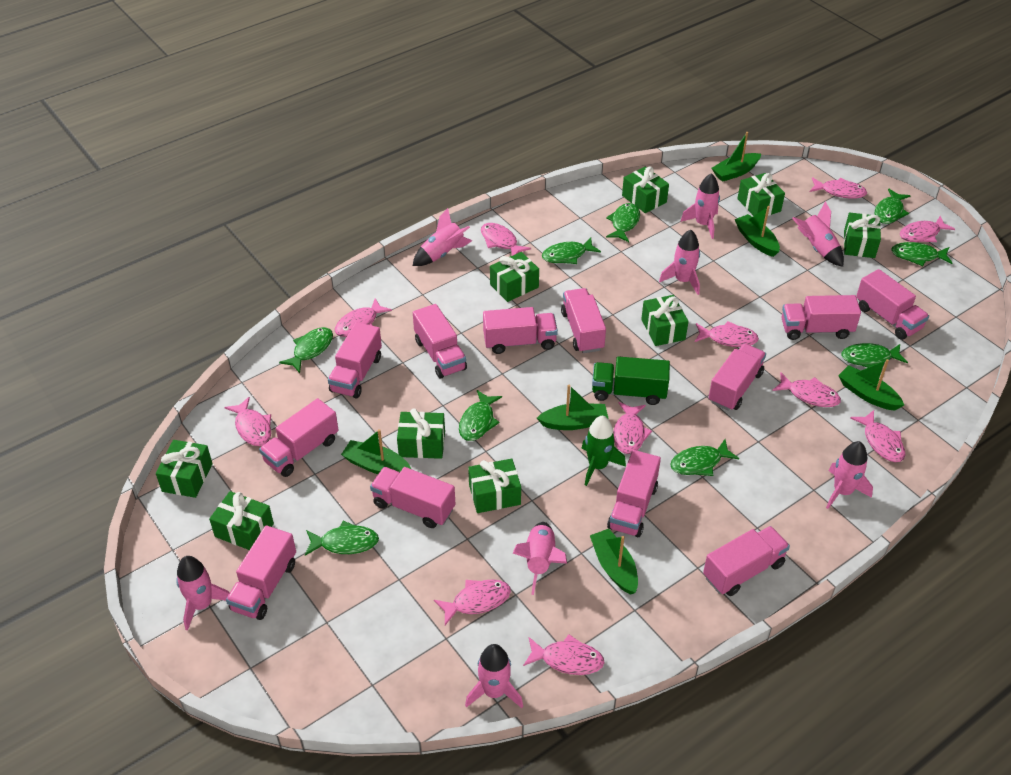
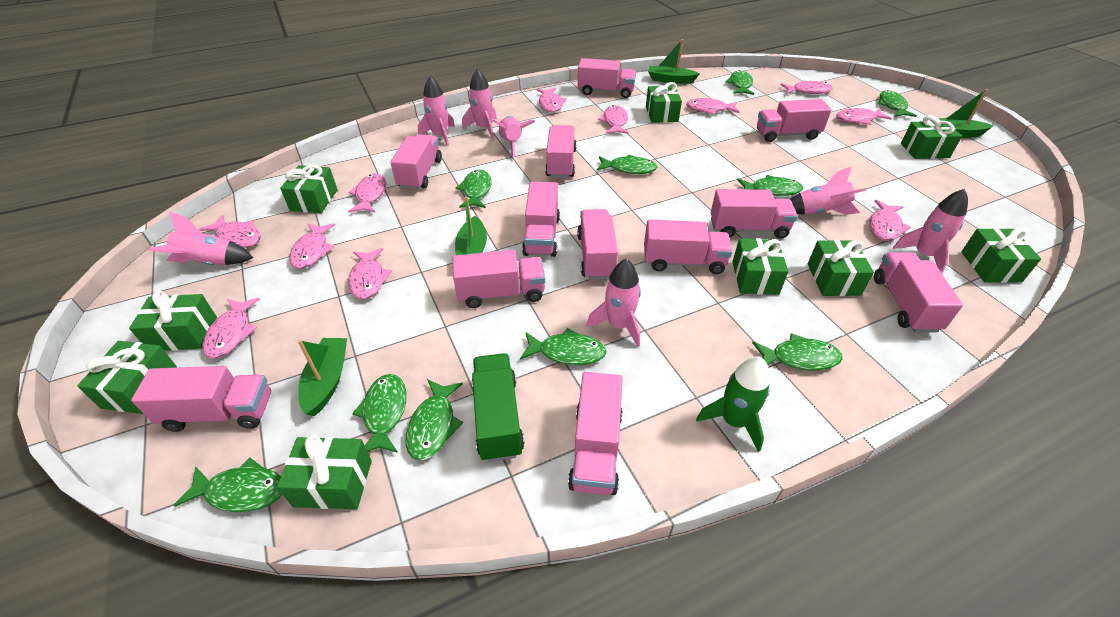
green boat: [341,429,411,474] [537,385,609,430] [590,529,638,595] [712,132,761,182] [735,206,780,257] [838,359,904,411] = 6 -> [298,338,347,416] [455,197,487,255] [648,39,699,84] [930,89,993,138] = 4
green fish: [279,327,333,373] [305,521,379,556] [459,390,502,441] [542,237,601,264] [606,203,640,242] [670,439,739,476] [841,343,908,367] [875,188,911,224] [891,242,952,266] = 9 -> [173,458,282,512] [352,374,406,453] [406,379,463,460] [456,170,491,208] [520,328,606,365] [597,155,657,174] [725,70,754,95] [737,175,803,196] [752,333,842,371] [878,90,917,117] = 10
pink rocket: [176,556,229,631] [413,208,472,266] [465,644,523,708] [513,522,567,595] [659,229,700,295] [680,173,720,239] [792,201,844,267] [826,441,873,509] = 8 -> [148,212,253,265] [418,76,455,146] [462,69,497,138] [493,116,535,158] [587,258,641,347] [790,167,867,215] [893,189,968,273] = 7

